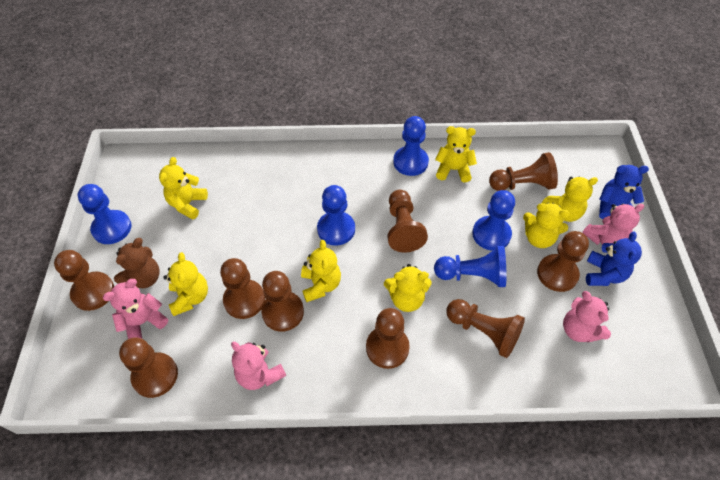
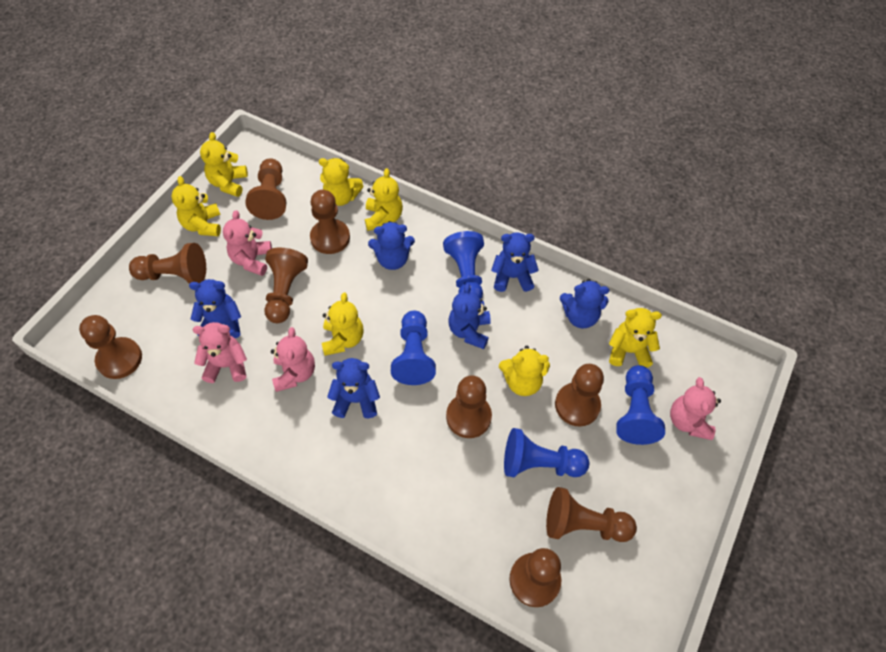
blue pawn: [78,184,131,244] [317,185,355,246] [393,116,429,176] [434,246,506,287] [472,190,515,251] = 5 -> [391,310,436,385] [443,231,484,299] [504,428,589,477] [616,365,665,445] = 4
blue teddy bear: [586,231,642,286] [599,165,649,219] = 2 -> [189,279,241,338] [327,358,380,418] [368,221,415,270] [449,283,491,349] [491,232,539,292] [560,279,609,328] = 6
brown teddy bear: [114,238,159,288] = 1 -> none = 0

